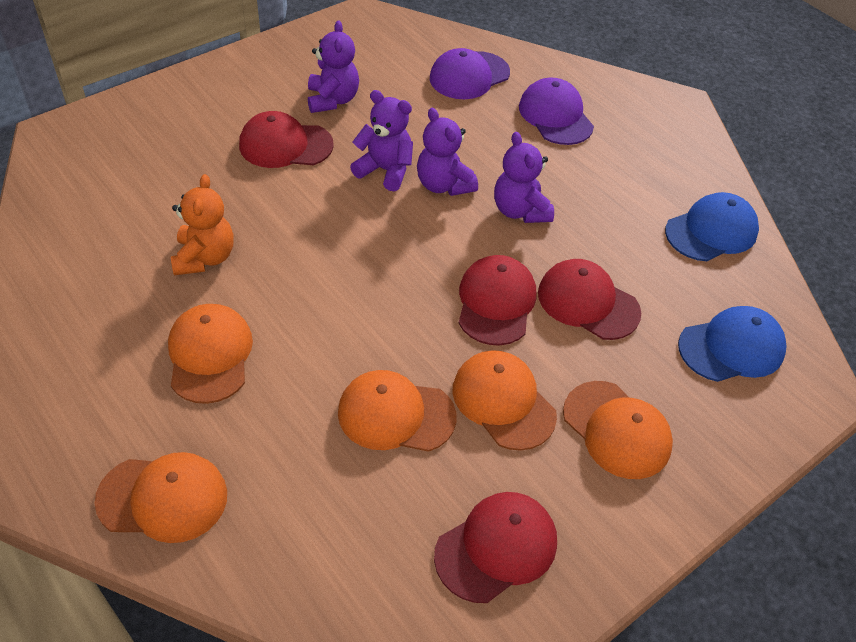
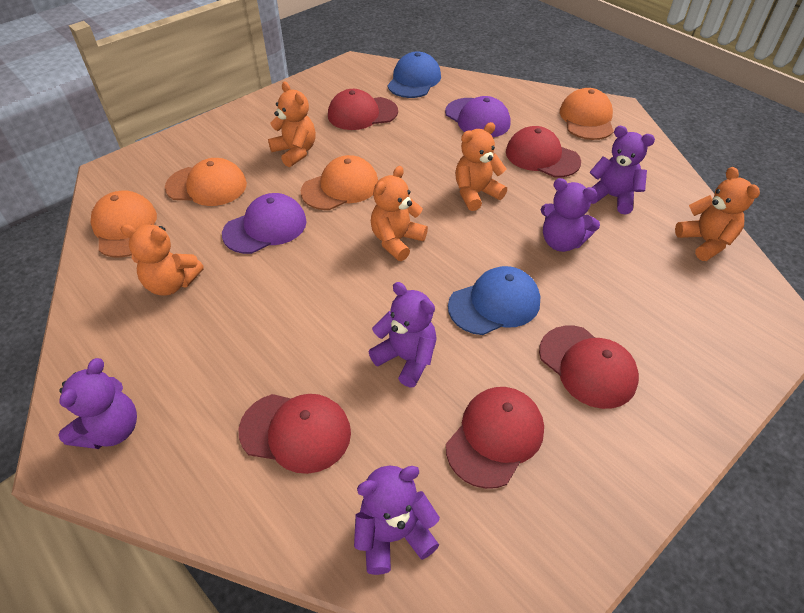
orange cap: [94,452,227,543] [168,304,253,404] [338,370,457,452] [452,350,557,451] [563,381,673,479] = 5 -> [90,191,157,258] [165,158,247,206] [301,155,378,210] [560,88,614,140] = 4
orange teddy bear: [171,174,234,275] = 1 -> [120,224,204,296] [268,82,316,167] [371,166,428,261] [455,122,507,211] [675,167,760,261] = 5
purple teddy bear: [308,20,359,113] [350,90,413,191] [417,108,478,196] [494,132,554,223] = 4 -> [58,358,137,449] [354,466,440,575] [368,282,437,387] [541,178,600,252] [590,126,655,215] = 5
red cap: [239,111,334,168] [434,492,557,603] [458,255,536,346] [538,259,641,340] = 4 -> [239,394,351,474] [328,89,398,130] [446,387,544,489] [506,126,581,178] [539,326,639,409] = 5

